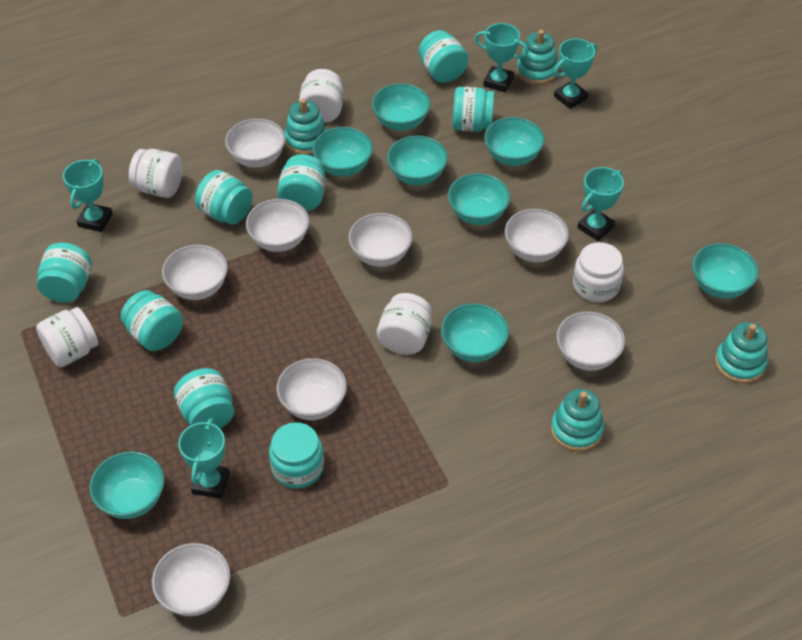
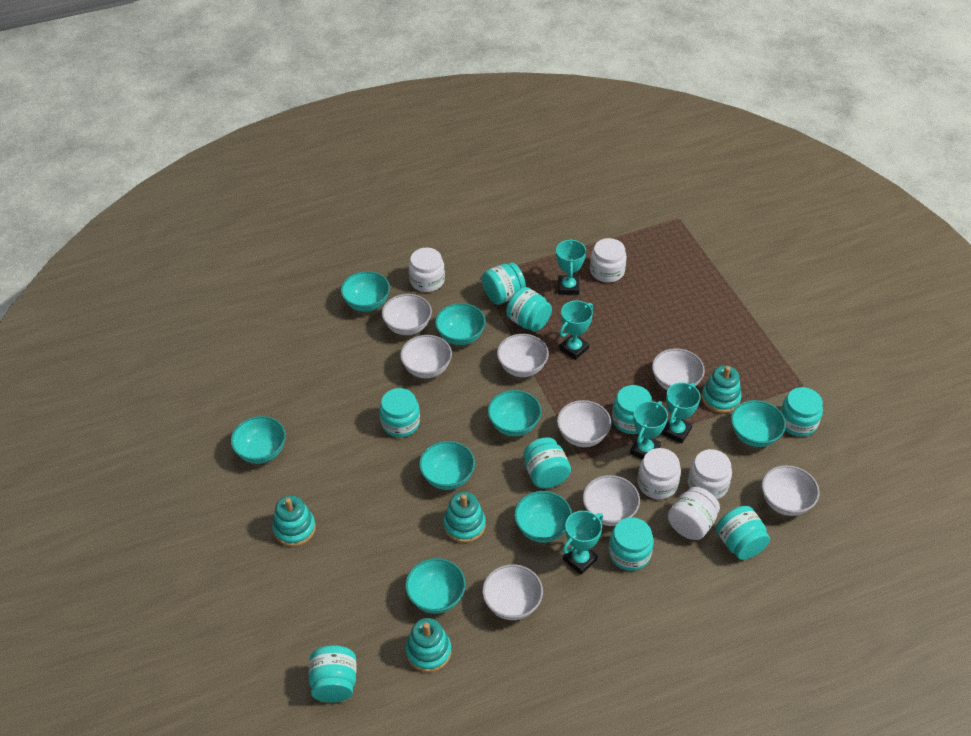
turquoise jar: [37,243,92,303] [121,290,183,351] [174,368,234,428] [195,170,253,225] [269,422,324,488] [277,154,326,211] [419,30,469,83] [453,87,494,132] = 8 -> [309,645,356,702] [380,388,420,437] [482,262,526,305] [506,287,552,332] [524,437,571,489] [609,517,654,571] [612,385,652,434] [716,506,770,560] [780,387,823,437] = 9

